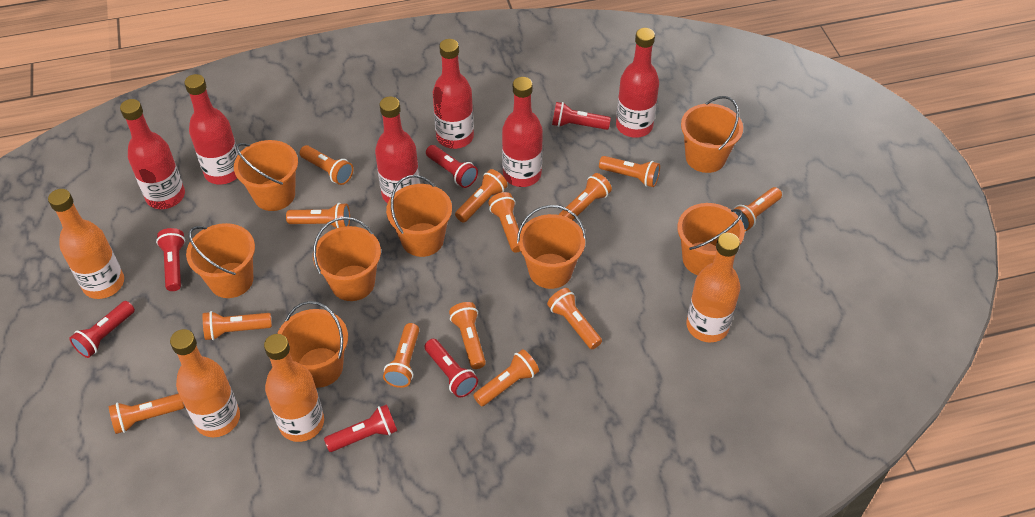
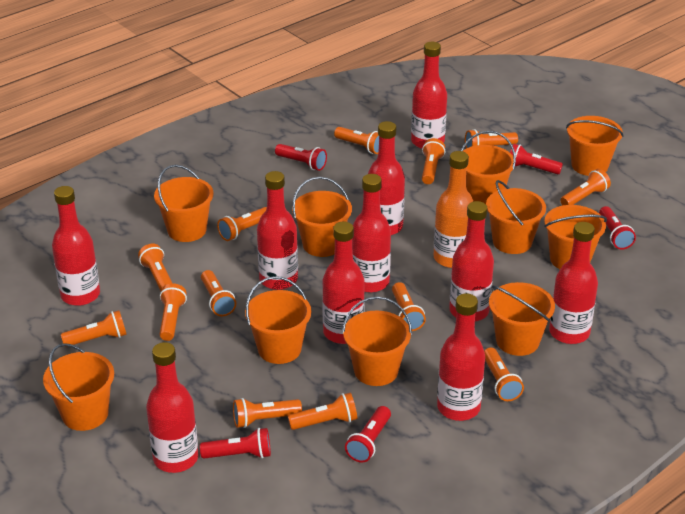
orange bottle: [48,189,124,299] [170,329,240,437] [264,334,324,442] [686,233,740,342] = 4 -> [434,151,473,268] = 1
orange bucket: [186,223,255,298] [234,140,298,211] [277,301,348,388] [313,217,381,301] [386,175,452,257] [517,205,586,289] [677,203,745,275] [681,96,743,173] = 8 -> [43,343,114,431] [154,165,214,242] [245,276,311,364] [292,177,352,257] [342,297,412,386] [461,131,516,204] [486,180,546,254] [489,282,555,356] [544,205,607,269] [566,116,624,176] = 10
red bottle: [120,99,185,209] [184,74,238,185] [375,97,420,203] [433,39,474,149] [502,77,543,187] [616,28,659,138] = 6 -> [52,186,100,306] [146,342,198,473] [257,171,298,290] [322,222,365,344] [352,174,391,293] [368,121,405,235] [411,42,447,149] [437,293,485,421] [449,201,494,322] [549,222,598,344] = 10
red flashlight: [69,301,135,358] [156,228,185,291] [324,404,397,452] [425,339,478,398] [426,145,478,188] [552,102,611,130] = 6 -> [200,428,271,459] [275,144,327,171] [345,406,391,463] [510,144,563,174] [599,206,636,250] = 5

